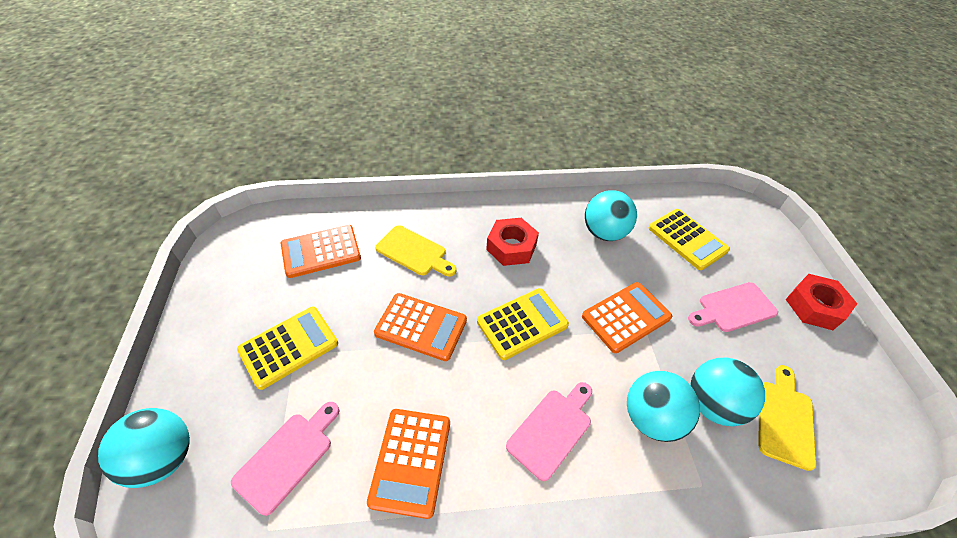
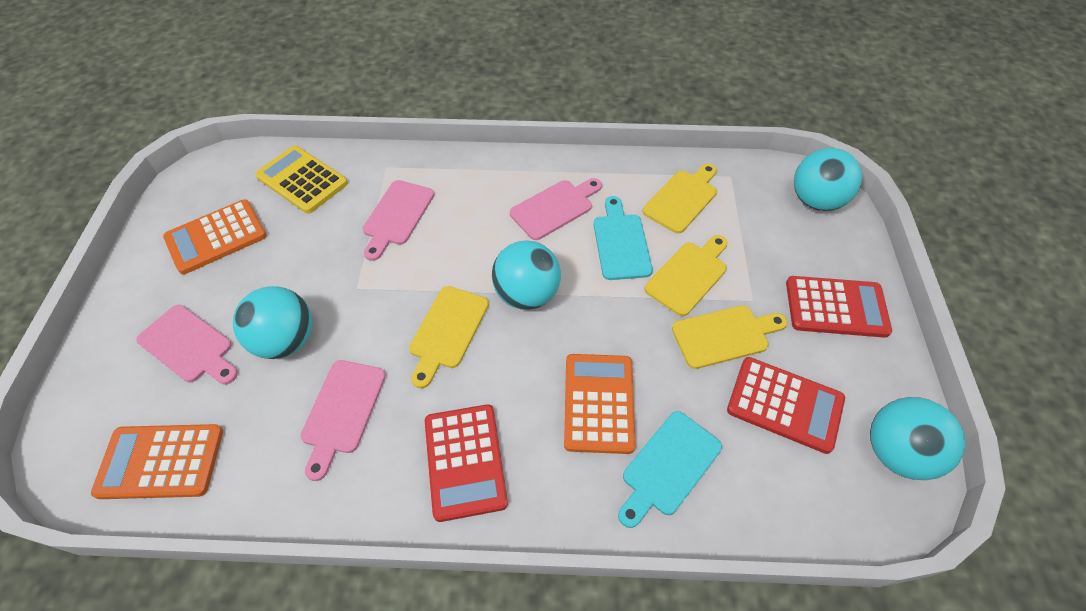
orange calculator: [281,225,361,278] [367,409,450,519] [374,293,467,361] [582,282,672,353] = 4 -> [91,424,223,499] [163,199,267,274] [564,354,636,454] = 3
pink cutting board: [231,402,340,516] [506,382,592,481] [688,282,778,332] = 3 -> [136,305,238,384] [300,360,386,481] [362,180,434,261] [510,178,602,240] = 4
red calculator: none = 0 -> [425,404,508,522] [727,357,845,454] [786,276,892,338] = 3
red nut: [486,218,539,266] [785,274,858,330] = 2 -> none = 0
turquoise cutting board: none = 0 -> [594,196,653,280] [618,411,722,528] = 2
yellow calculator: [237,307,338,390] [477,288,569,360] [649,209,730,270] = 3 -> [255,146,348,214] = 1
yellow cutting board: [375,225,456,277] [758,365,816,471] = 2 -> [409,286,489,389] [643,164,717,233] [644,235,728,316] [672,305,787,369] = 4

